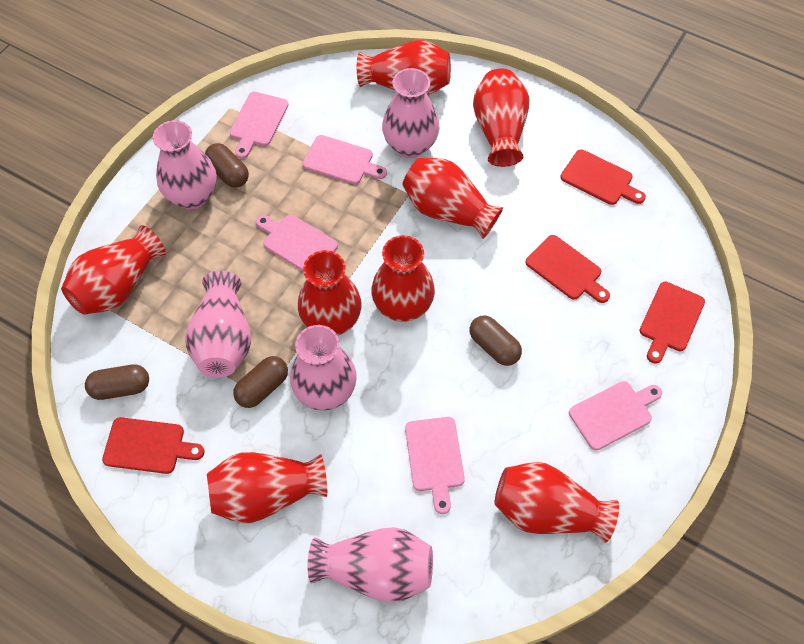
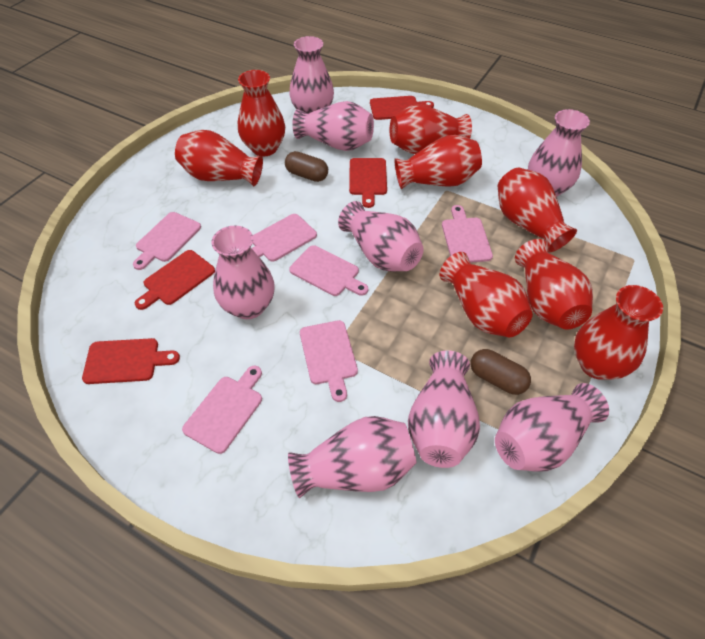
brown capsule: [85,364,149,400] [205,143,249,188] [233,356,288,408] [470,315,522,366] = 4 -> [285,151,328,182] [471,349,531,395] = 2
pink cutting board: [230,92,288,159] [256,215,338,271] [303,135,387,184] [405,417,465,514] [569,381,662,451] = 5 -> [133,212,201,270] [182,366,262,454] [252,214,317,262] [289,245,368,296] [300,320,358,402] [442,205,493,263] = 6
pink vase: [153,120,217,209] [185,271,251,378] [290,325,357,411] [308,527,433,603] [382,68,439,158] = 5 -> [211,226,275,319] [288,416,417,498] [289,36,334,114] [292,101,374,151] [338,201,424,272] [408,351,480,468] [495,383,609,472] [528,109,590,197] = 8

